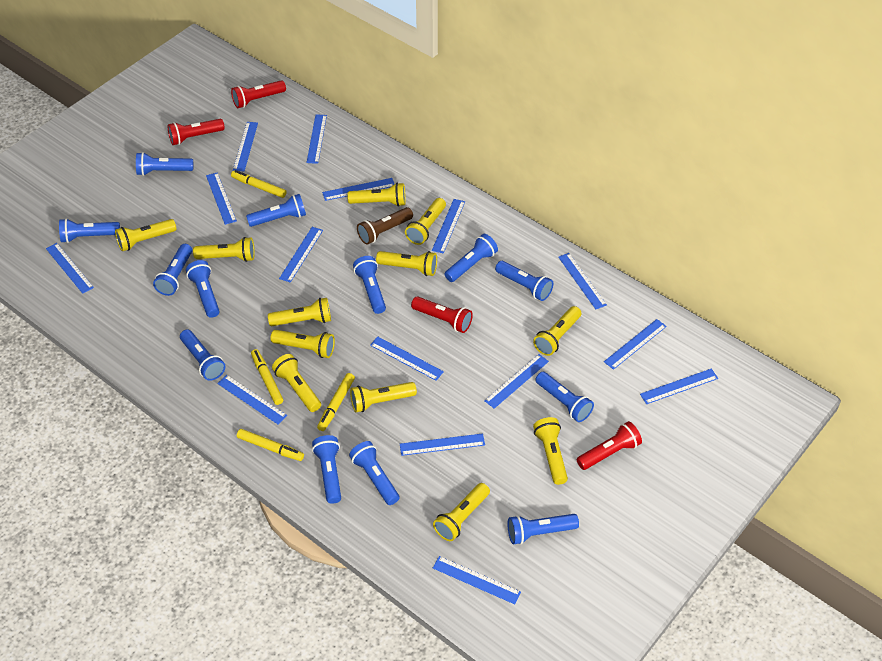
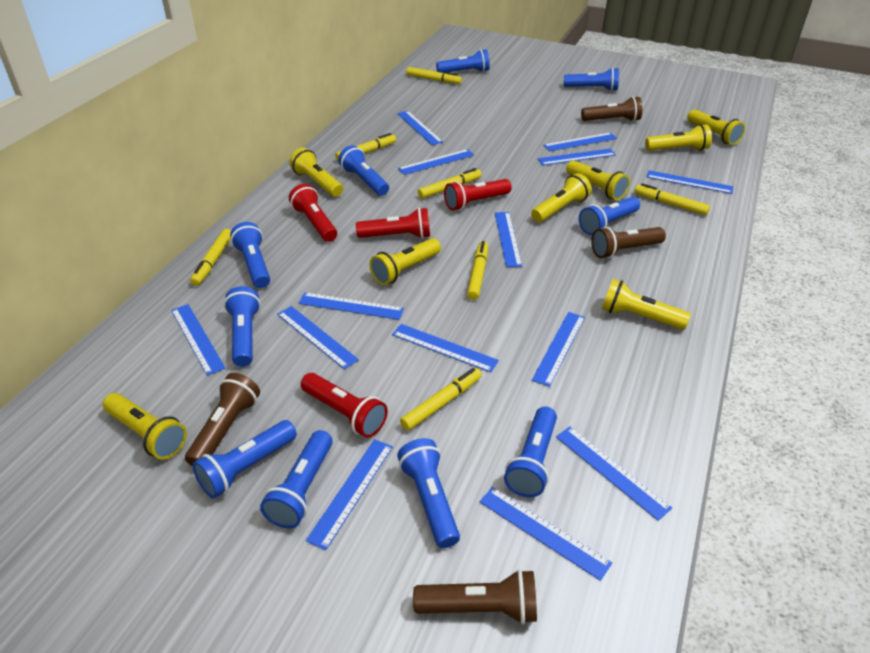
blue flashlight: [59,218,120,243] [136,152,193,176] [153,244,192,296] [180,329,226,381] [186,260,220,318] [246,194,306,227] [312,435,341,504] [349,441,399,505] [353,256,386,314] [444,234,498,282] [495,261,553,301] [507,514,579,544] [535,372,594,422] = 13 -> [192,420,297,499] [224,286,261,367] [230,222,270,288] [260,430,333,528] [338,145,389,196] [397,438,460,548] [436,49,490,73] [504,407,557,497] [564,67,619,91] [579,197,640,235] = 10
blue ruler: [46,243,94,294] [206,172,237,225] [217,375,287,425] [233,122,258,171] [279,227,323,283] [306,114,327,164] [322,178,394,201] [370,336,444,381] [400,433,485,456] [432,199,465,254] [433,556,521,604] [484,354,549,409] [558,253,607,309] [604,319,667,370] [640,368,718,404] = 15 -> [171,304,225,376] [277,306,359,369] [299,292,404,320] [306,439,393,550] [392,324,499,373] [397,111,443,145] [398,149,474,175] [480,487,612,581] [495,212,522,267] [532,312,585,387] [538,149,616,165] [543,133,617,151] [556,427,672,521] [647,170,733,194] = 14
brown flashlight: [357,207,413,245] = 1 -> [185,373,260,466] [413,569,537,624] [581,96,642,121] [591,227,666,258] = 4
yellow flashlight: [115,219,177,251] [193,237,255,262] [268,298,331,326] [270,330,335,358] [272,354,321,412] [347,183,406,207] [350,382,417,412] [376,251,437,276] [405,198,446,245] [433,483,490,541] [533,306,581,356] [533,417,568,485] = 12 -> [103,393,187,460] [290,148,343,197] [370,238,441,285] [531,173,592,222] [566,160,630,200] [602,279,691,330] [645,124,712,151] [687,110,745,145] = 8
yellow marker: [231,170,287,198] [237,429,304,461] [251,349,283,405] [317,373,355,431] = 4 -> [190,229,231,286] [335,133,396,161] [400,368,482,431] [406,67,462,84] [418,168,482,199] [467,241,488,300] [634,183,710,215] = 7

